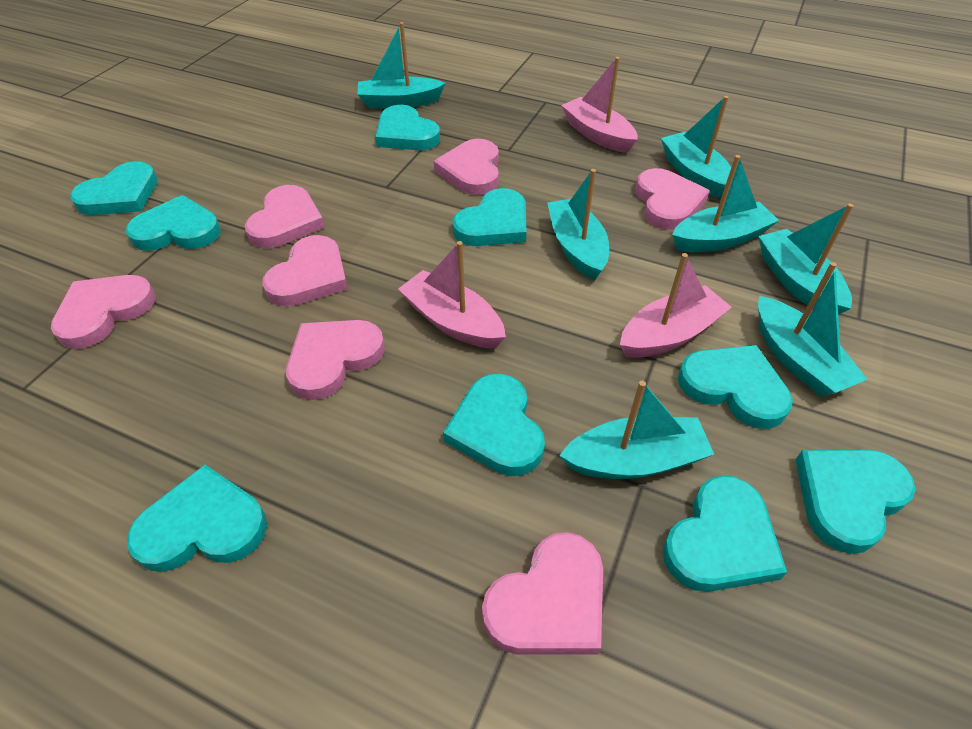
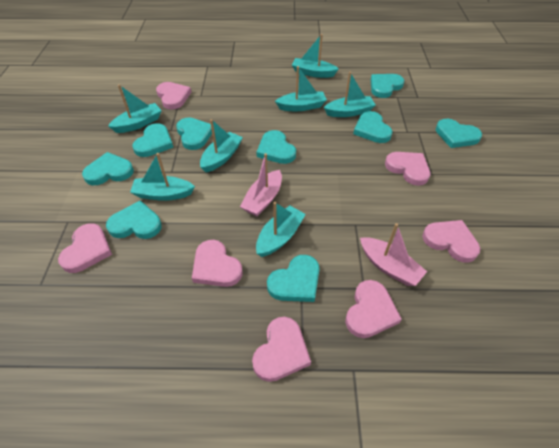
pink boat: [398,241,506,348] [561,57,638,153] [620,253,732,358] = 3 -> [240,153,282,216] [360,223,427,286] = 2

